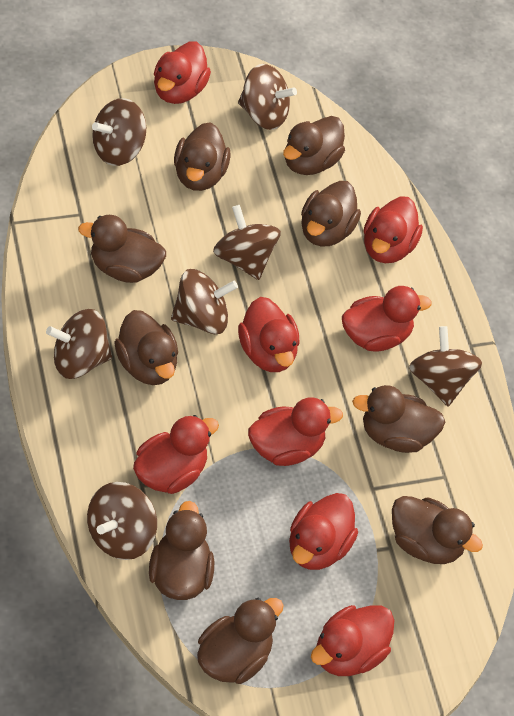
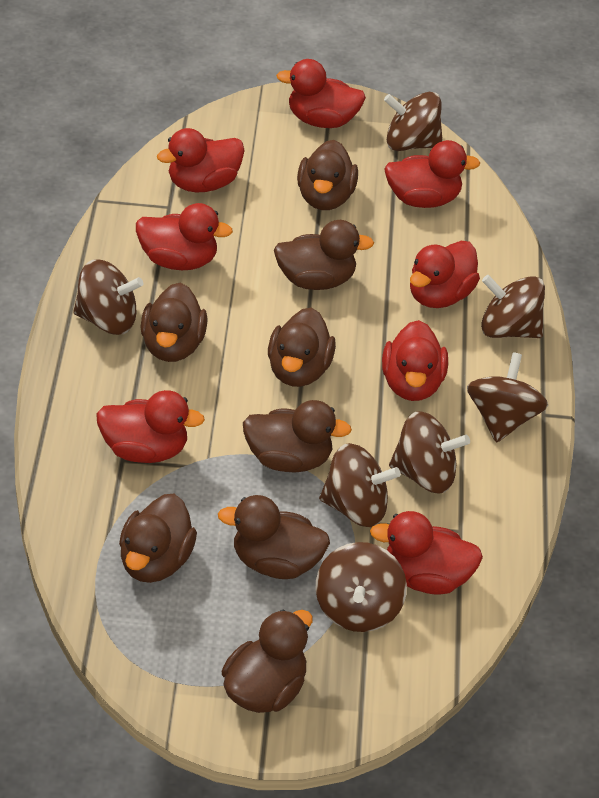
brown duck: [78,215,166,283] [114,310,178,385] [149,501,214,600] [174,122,231,191] [197,598,284,684] [283,116,345,175] [301,181,361,247] [352,385,445,453] [392,496,483,564] = 9 -> [119,494,197,583] [141,283,208,362] [218,495,330,579] [221,610,312,713] [243,400,352,472] [268,308,336,387] [274,220,374,290] [297,140,358,210] = 8

